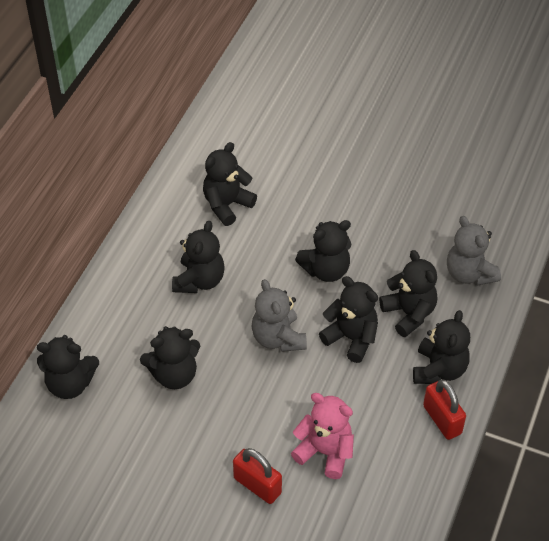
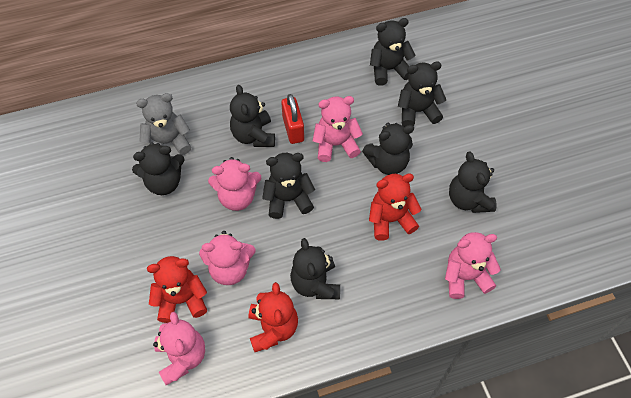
grey teddy bear: [252,279,307,352] [447,216,501,286] = 2 -> [136,93,191,155] = 1
pink teddy bear: [291,393,354,479] = 1 -> [153,312,205,385] [199,231,256,285] [208,157,261,211] [313,96,363,162] [445,232,501,299] = 5
red padlock: [233,448,282,504] [423,379,466,440] = 2 -> [281,94,304,144] = 1
red teddy bear: none = 0 -> [147,256,207,323] [249,282,298,352] [369,174,422,240] = 3

